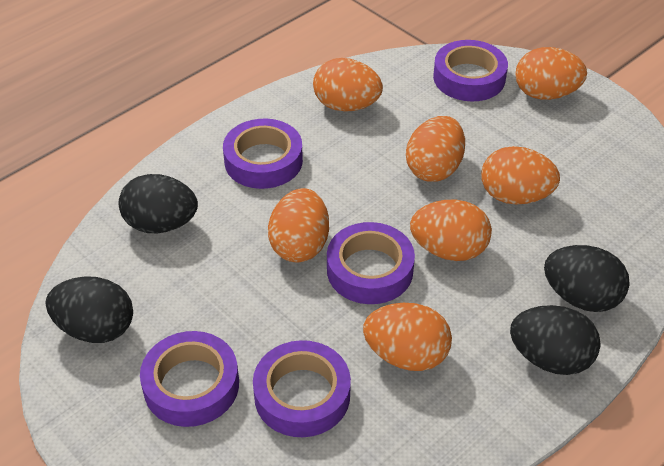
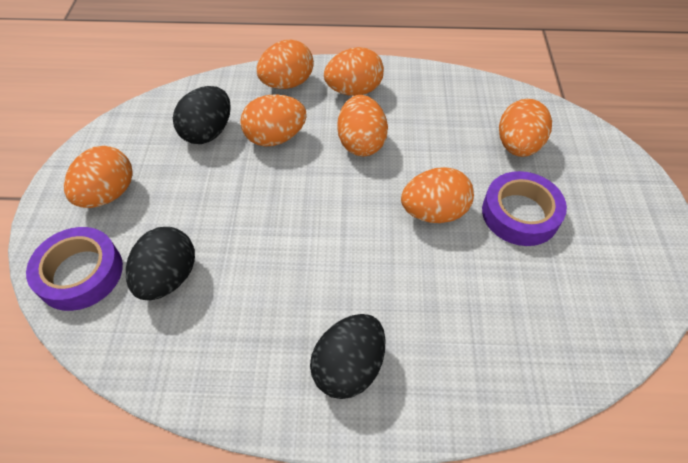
black egg: [46,276,133,343] [118,174,198,233] [510,305,601,375] [544,245,630,312] = 4 -> [126,227,195,300] [173,86,231,144] [310,314,386,399] = 3
purple tape: [140,331,239,427] [223,119,303,189] [253,340,351,437] [327,222,415,304] [433,40,508,101] = 5 -> [26,227,123,311] [482,171,567,246] = 2

